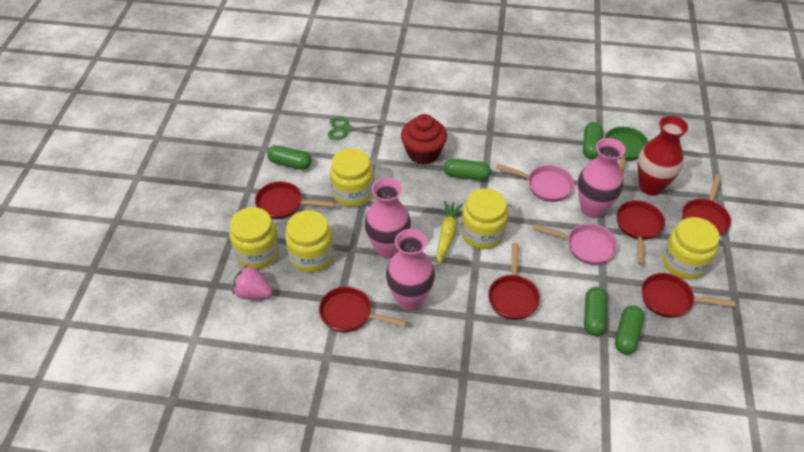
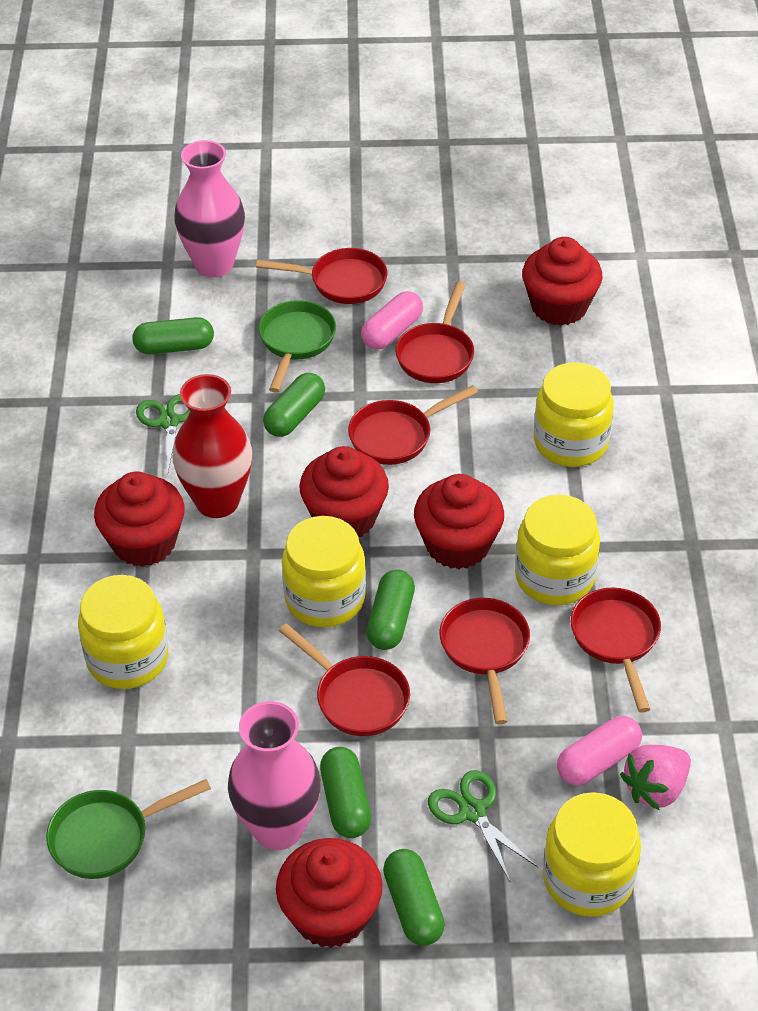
green pan: [605,127,649,175] = 1 -> [46,779,211,879] [258,300,336,393] = 2
green scissors: [328,117,385,140] = 1 -> [136,394,190,472] [428,770,538,882] = 2
pink capsule: none = 0 -> [361,291,423,350] [557,716,642,785] = 2
pink pan: [496,164,574,202] [533,224,617,265] = 2 -> none = 0
pink vase: [364,178,411,259] [386,229,435,310] [577,138,626,218] = 3 -> [174,140,245,277] [228,701,321,850] = 2
red cupcake: [401,114,447,165] = 1 -> [94,472,185,567] [276,838,383,948] [299,446,389,537] [414,474,504,569] [522,237,602,325] = 5
yellow carrot: [437,201,463,265] = 1 -> none = 0

